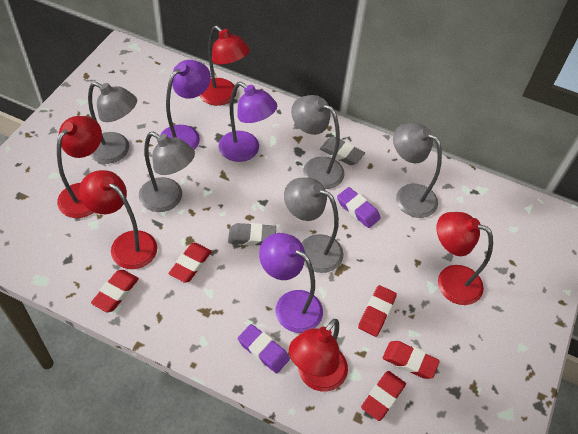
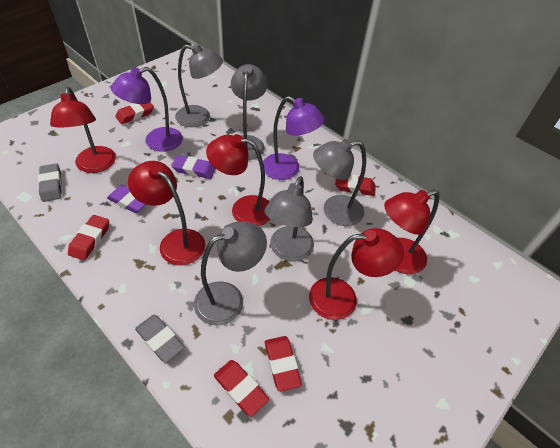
purple lamp: [160,60,211,150] [219,82,277,162] [259,233,323,333] = 3 -> [111,67,183,152] [263,96,325,180] = 2

